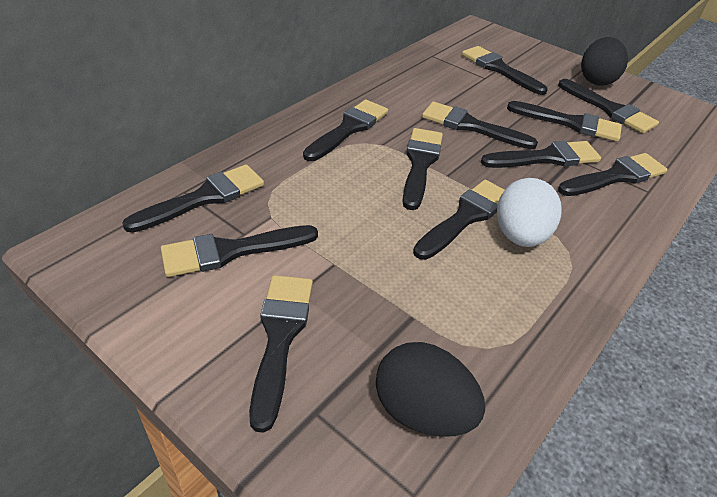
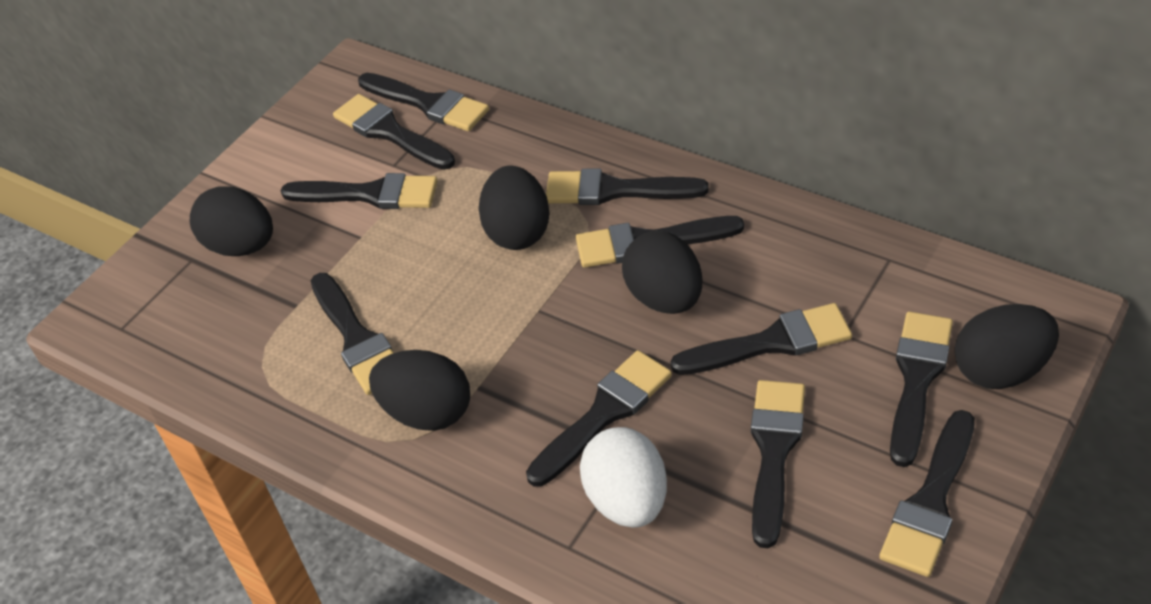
black brush: [122,165,264,233] [161,225,318,277] [249,275,313,433] [303,100,388,161] [402,128,443,210] [413,180,505,260] [422,102,538,149] [462,46,548,95] [481,141,601,168] [507,101,622,142] [558,79,659,133] [558,153,668,196] = 12 -> [281,173,438,209] [311,273,394,395] [333,94,455,170] [358,73,489,131] [526,350,672,487] [546,169,709,205] [576,216,744,268] [671,303,852,375] [751,380,805,548] [879,410,975,577] [890,312,953,467] = 11
black egg: [376,342,485,437] [581,37,628,86] = 2 -> [190,186,273,256] [369,350,470,431] [479,165,550,250] [622,231,702,314] [955,304,1059,389] = 5

